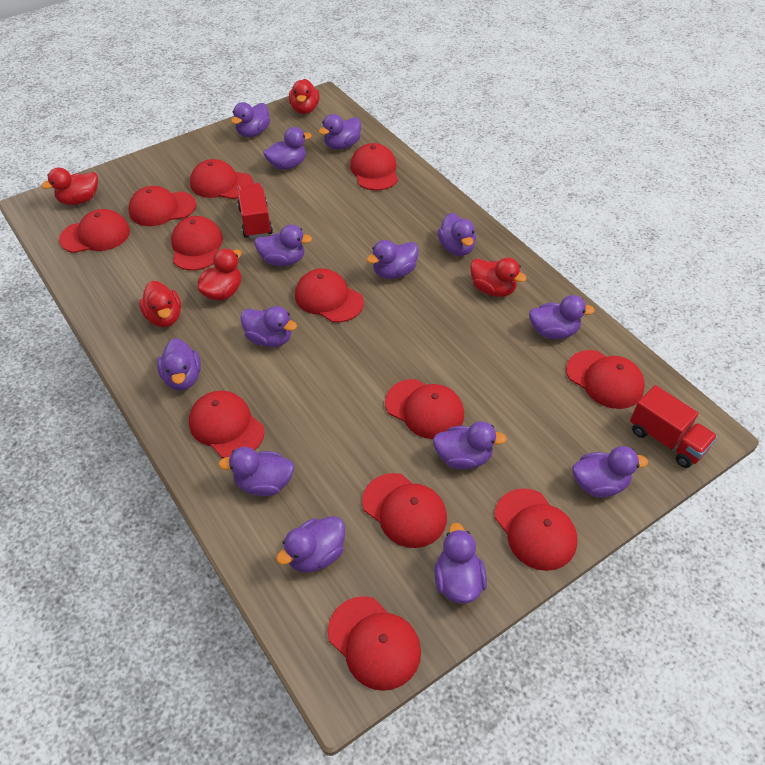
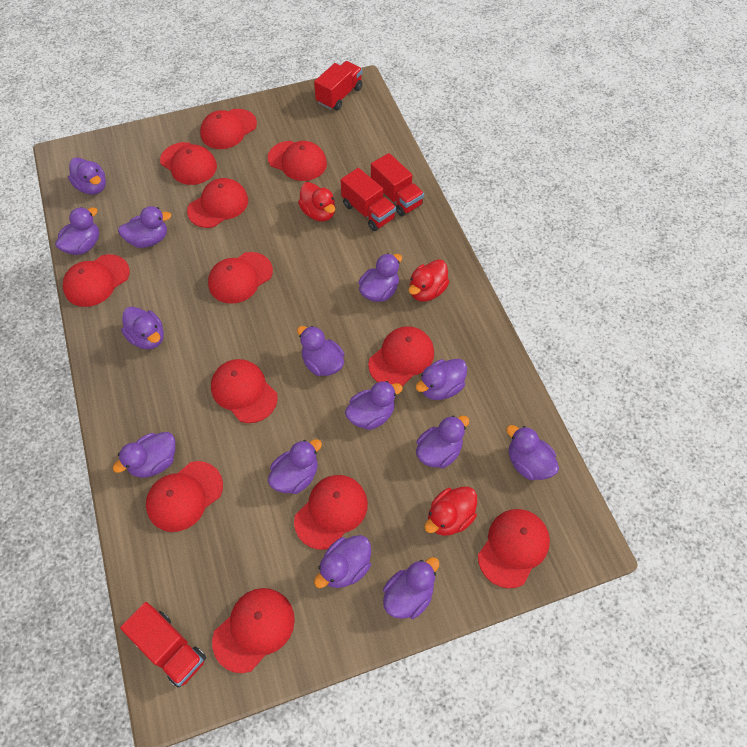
red duck: [41,167,98,205] [139,281,181,327] [197,249,242,301] [289,79,319,114] [470,258,527,297] = 5 -> [298,182,335,221] [409,259,449,302] [424,487,477,536] = 3
red truck: [237,183,273,238] [630,385,717,468] = 2 -> [120,602,206,688] [314,61,363,110] [341,168,396,231] [371,153,424,216] = 4

